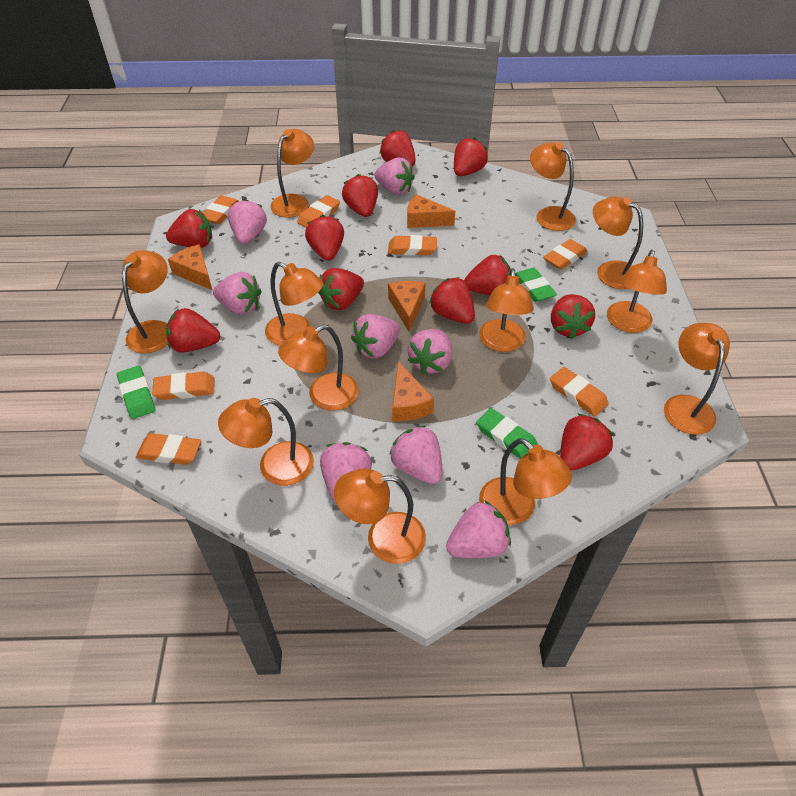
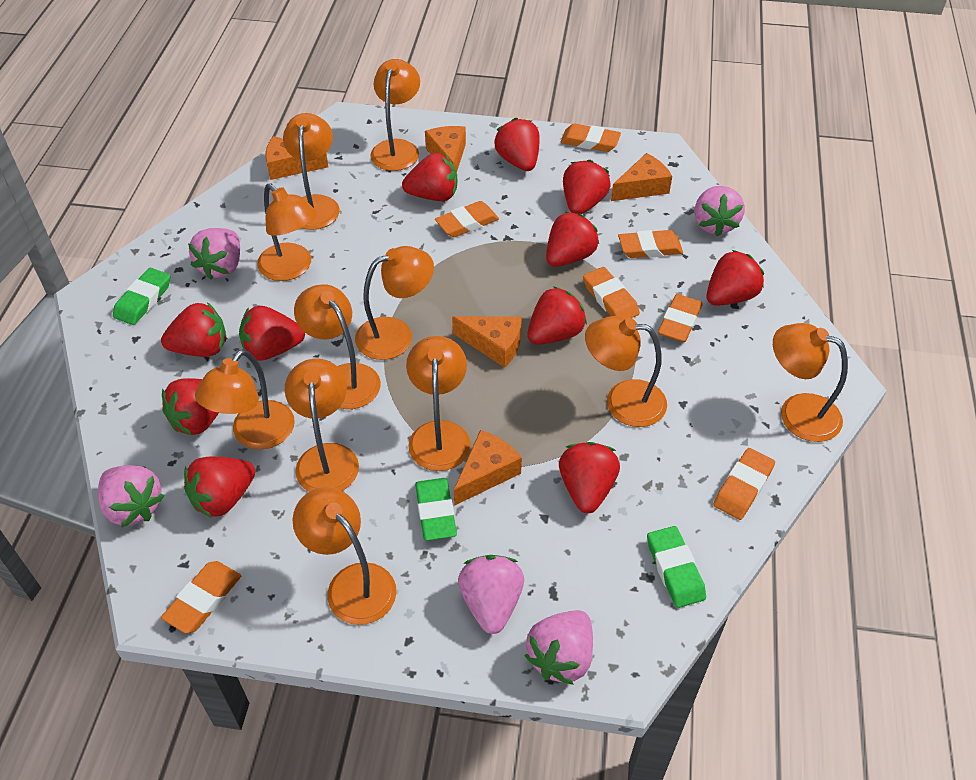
orange cheese: [168,244,212,290] [388,281,425,332] [392,362,434,421] [407,194,455,228] = 4 -> [266,136,328,180] [425,126,466,172] [452,316,522,368] [454,430,522,506] [611,153,672,201] = 5
orange lamp: [122,250,168,354] [218,398,314,486] [265,262,323,346] [270,129,314,218] [278,325,359,411] [334,468,426,564] [479,268,534,352] [479,438,572,525] [530,142,576,231] [593,197,643,289] [607,250,667,333] [664,323,730,435] = 12 -> [195,349,295,449] [257,183,317,281] [283,113,340,230] [285,359,359,492] [293,487,396,625] [294,284,381,409] [355,246,434,360] [370,59,420,171] [406,336,471,471] [585,316,667,427] [773,323,848,442] = 11
pink strawberry: [213,272,262,315] [228,199,267,244] [320,442,372,502] [351,314,400,359] [374,158,415,195] [389,425,443,484] [408,329,452,374] [446,500,511,558] = 8 -> [98,465,164,528] [188,228,240,280] [458,555,524,634] [524,610,593,685] [694,186,745,236] = 5

